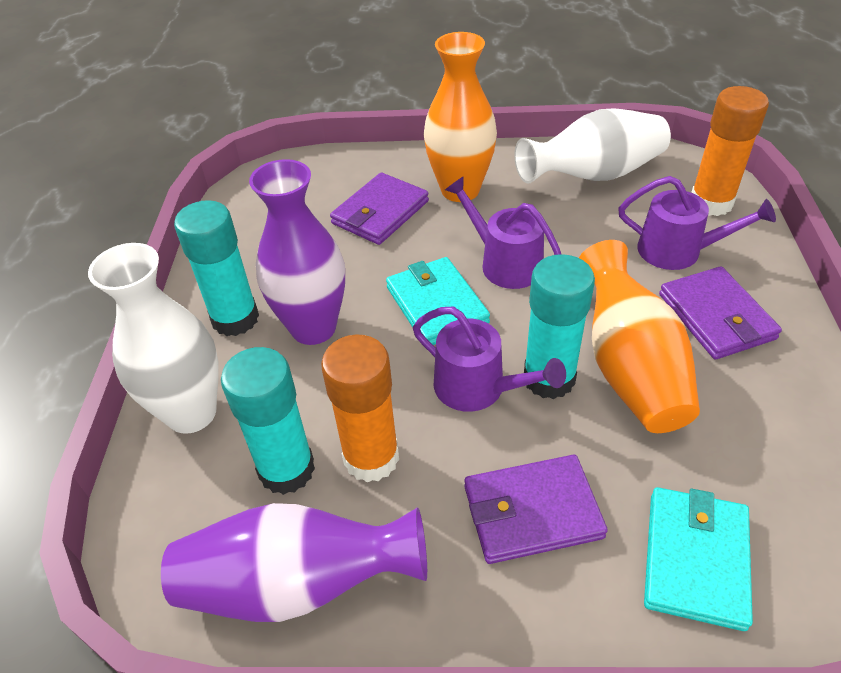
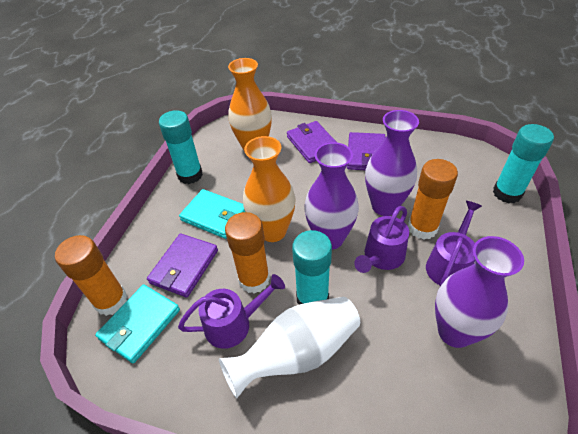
orange glue stick: [321,335,399,482] [691,86,769,216] = 2 -> [55,235,128,316] [225,212,270,294] [408,159,458,240] = 3
purple vase: [161,503,427,622] [249,159,345,345] = 2 -> [304,142,359,250] [365,110,419,216] [435,236,524,348] = 3
white vase: [88,243,219,434] [514,109,671,184] = 2 -> [219,297,360,398] = 1

